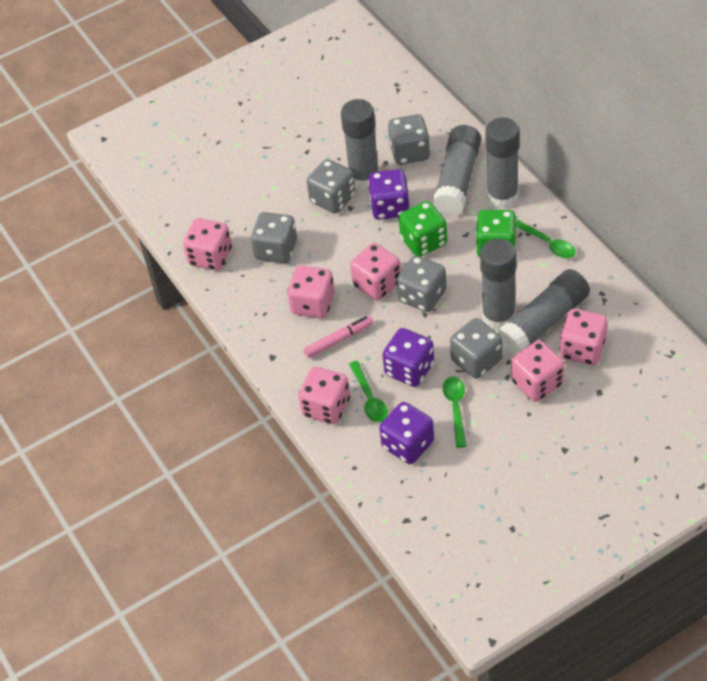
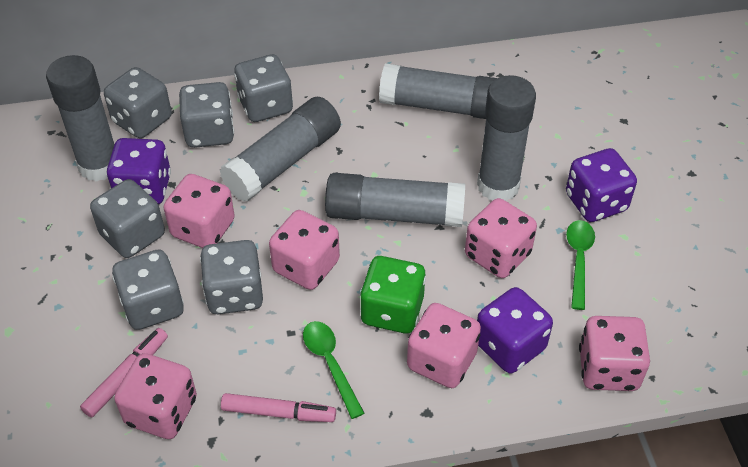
green dice: [399,201,447,257] [476,210,517,258] = 2 -> [360,256,426,334] = 1
green spoon: [349,361,388,422] [443,376,466,448] [516,220,576,258] = 3 -> [303,321,365,419] [566,220,595,310] = 2
grey dice: [251,212,297,263] [307,159,356,214] [388,114,430,165] [397,255,447,312] [450,318,502,379] = 5 -> [90,179,165,258] [104,67,172,138] [112,249,184,330] [179,82,234,148] [200,240,263,314] [234,54,293,122] = 6
pink marker: [304,316,374,358] = 1 -> [80,328,168,417] [221,393,336,422] = 2

